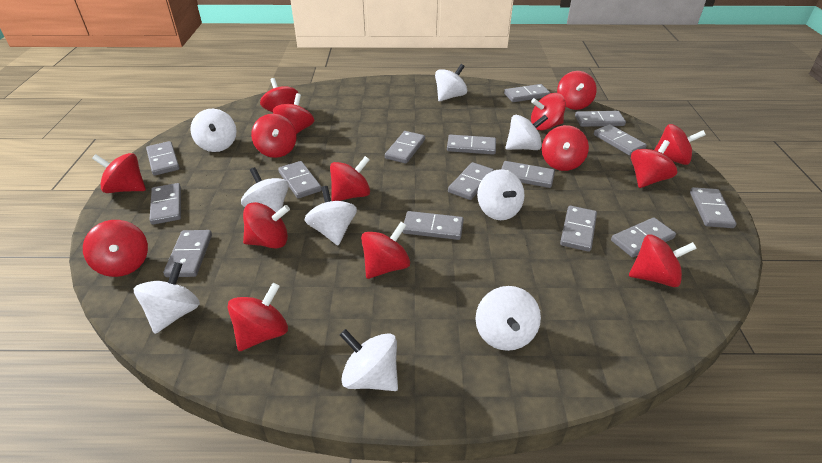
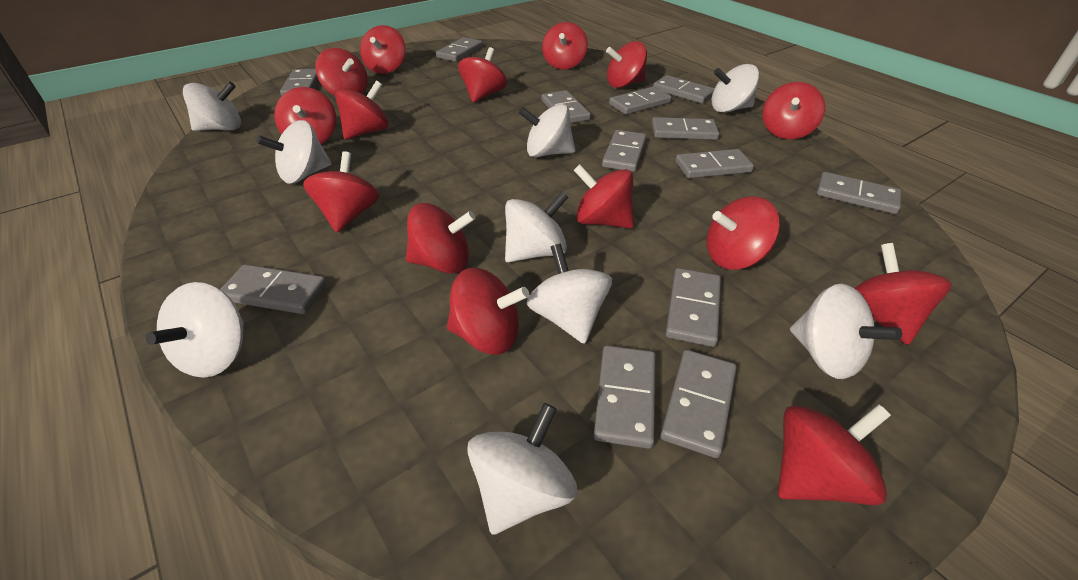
grey domino: [146,141,180,176] [149,183,181,225] [163,230,212,277] [278,161,322,199] [385,131,425,164] [403,211,464,240] [447,135,496,155] [448,162,494,200] [501,161,555,188] [504,84,550,102] [560,206,597,252] [575,111,626,127] [594,124,647,156] [611,217,676,257] [690,187,737,228] = 15 -> [220,264,327,314] [280,69,319,96] [436,37,483,62] [541,90,591,123] [594,345,656,449] [602,130,647,172] [609,86,672,115] [652,117,719,140] [653,75,715,104] [660,350,737,458] [666,268,721,347] [675,149,754,178] [817,172,901,214] = 13

